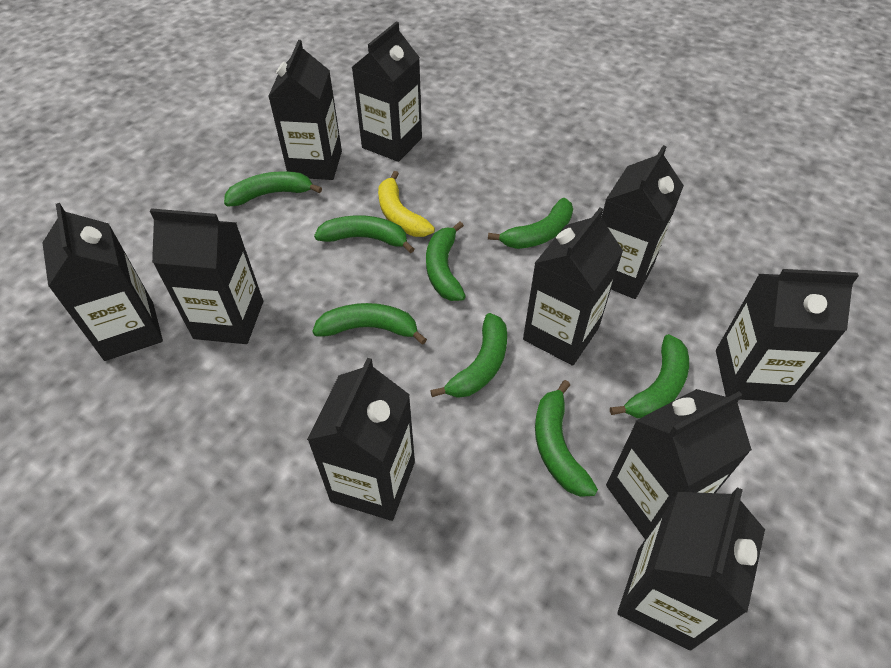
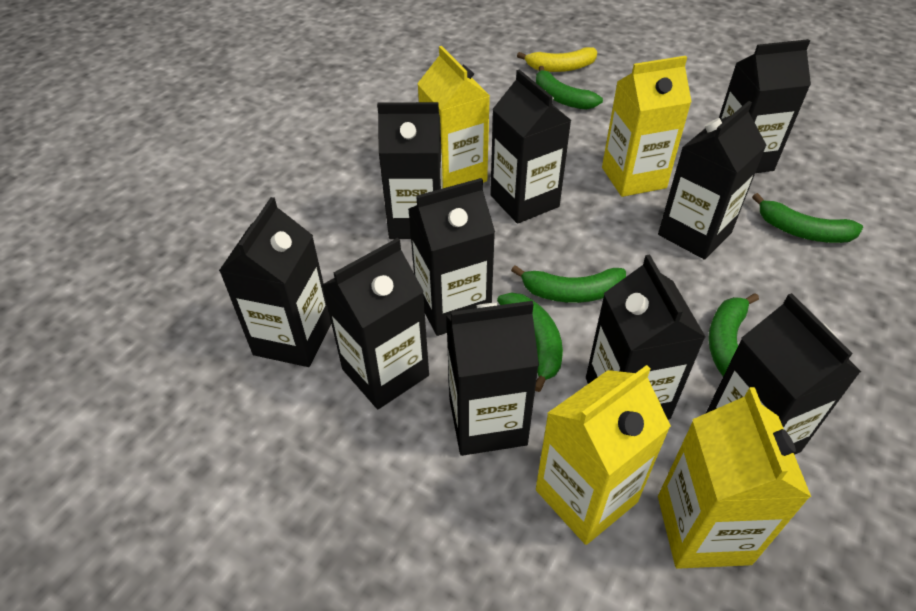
green banana: [224,171,322,207] [312,303,427,345] [314,215,414,253] [426,221,466,301] [430,313,507,398] [488,198,573,249] [535,380,598,497] [610,334,689,418] = 8 -> [497,292,563,392] [511,265,626,303] [536,66,603,110] [708,293,759,376] [752,193,863,243] = 5
yellow carton: none = 0 -> [417,46,490,188] [536,365,671,545] [602,56,692,197] [658,387,811,569] = 4

